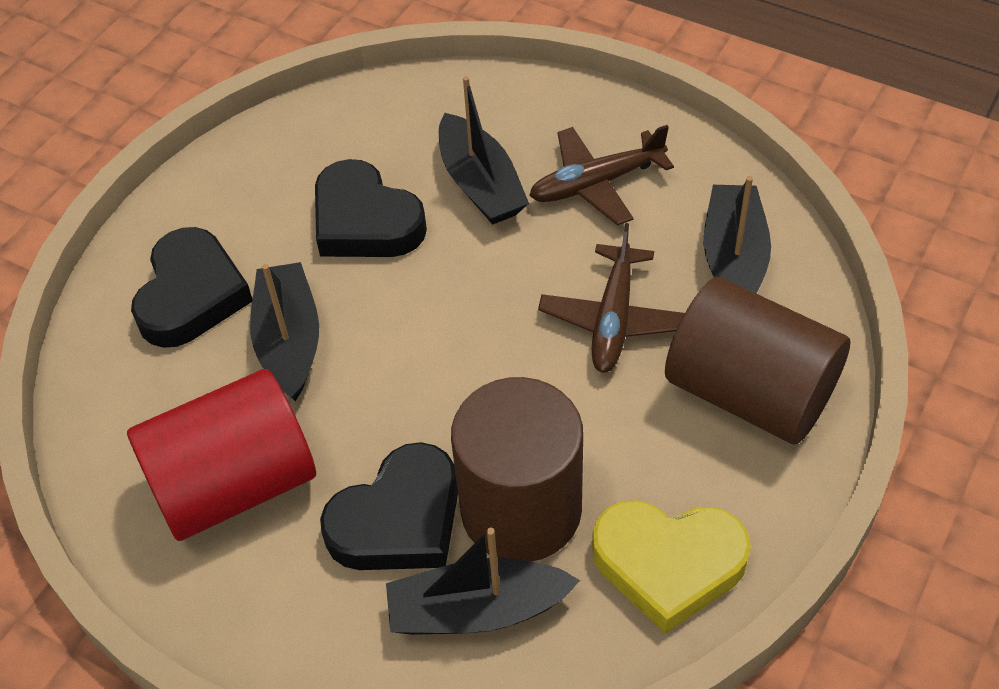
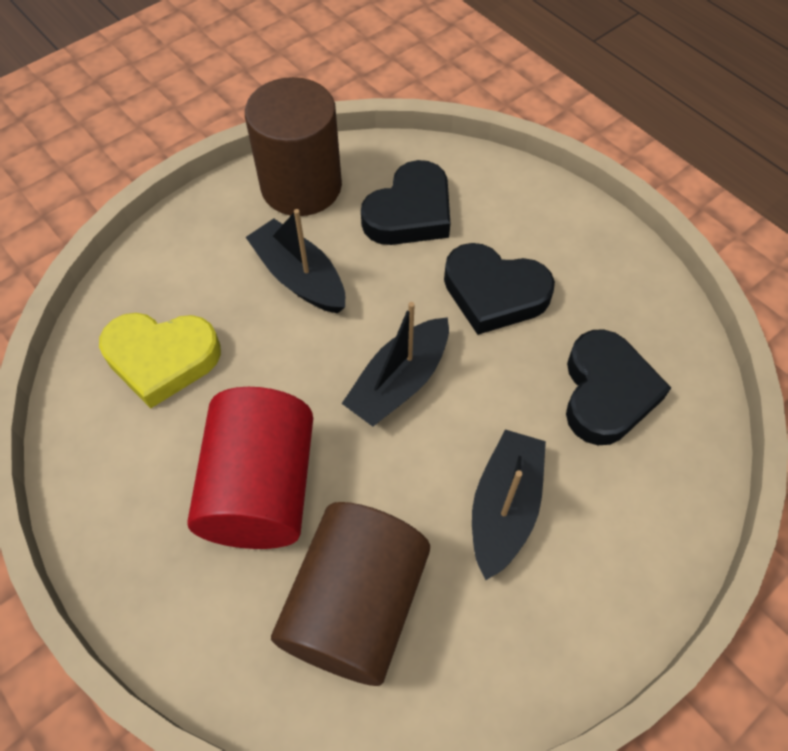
black boat: [250,262,319,401] [386,528,580,635] [439,76,529,225] [704,176,771,293] = 4 -> [246,209,345,313] [341,302,449,427] [472,429,546,580] = 3
brown plane: [529,125,674,225] [538,223,685,373] = 2 -> none = 0

